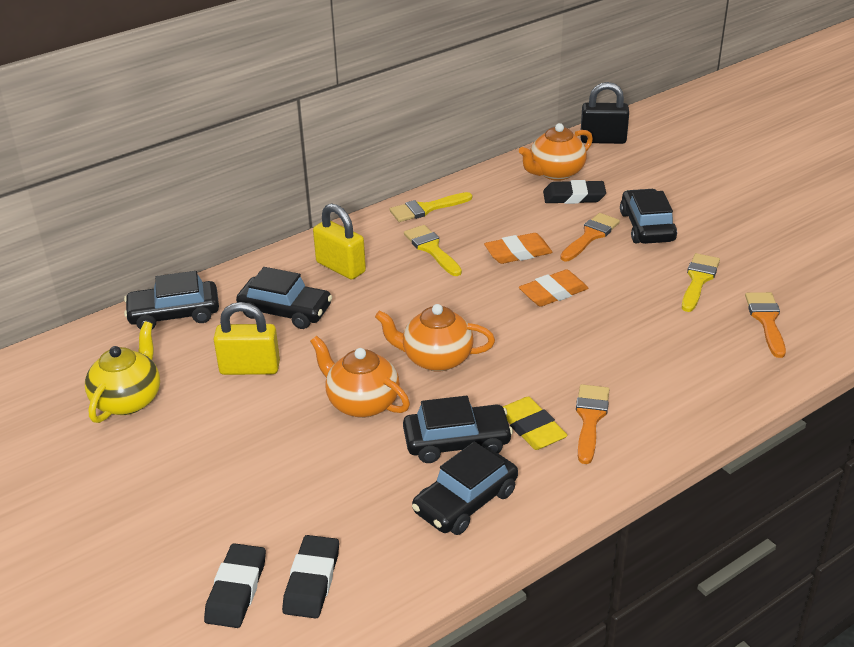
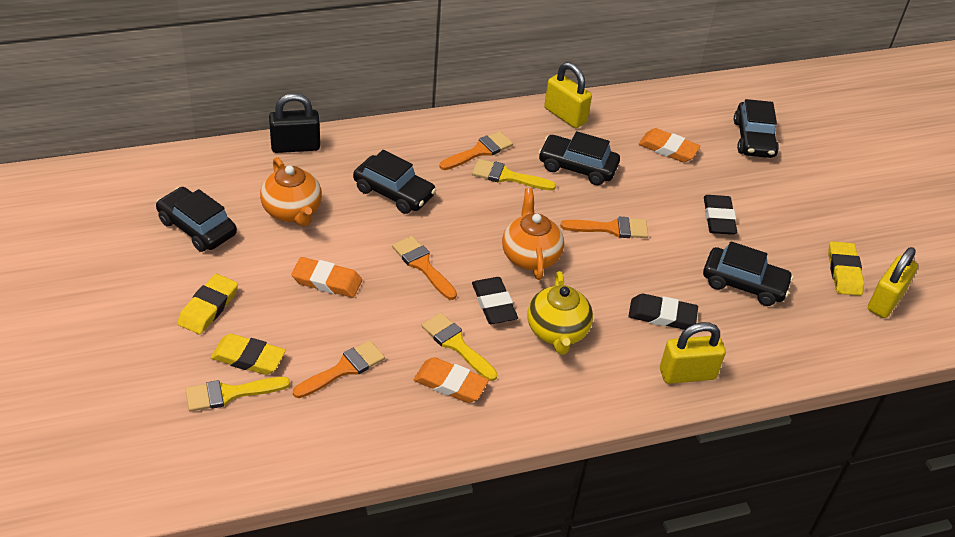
orange brush: [560,213,620,261] [576,384,609,464] [745,292,786,358] = 3 -> [293,340,385,398] [392,236,457,300] [439,131,513,170] [561,217,648,238] = 4
orange eraser: [484,233,553,264] [519,269,588,307] = 2 -> [291,257,362,298] [414,357,489,403] [639,128,701,162] = 3
orange teapot: [310,336,410,418] [375,304,495,372] [519,123,593,181] = 3 -> [260,157,322,227] [502,188,564,280] = 2
yellow eraser: [503,397,567,450] = 1 -> [177,274,238,334] [211,334,286,375] [828,241,864,296] = 3
yellow padlock: [214,302,280,375] [313,203,366,280] = 2 -> [544,62,592,128] [660,322,726,384] [868,247,918,318] = 3

